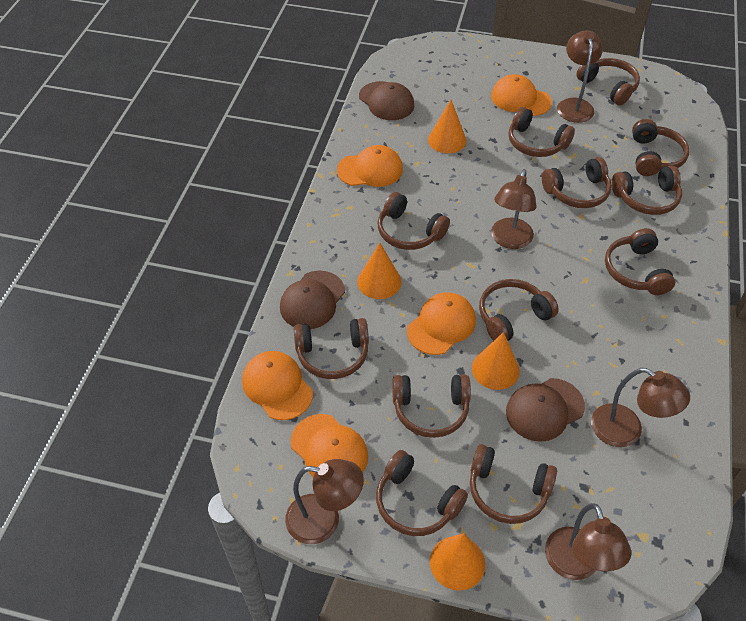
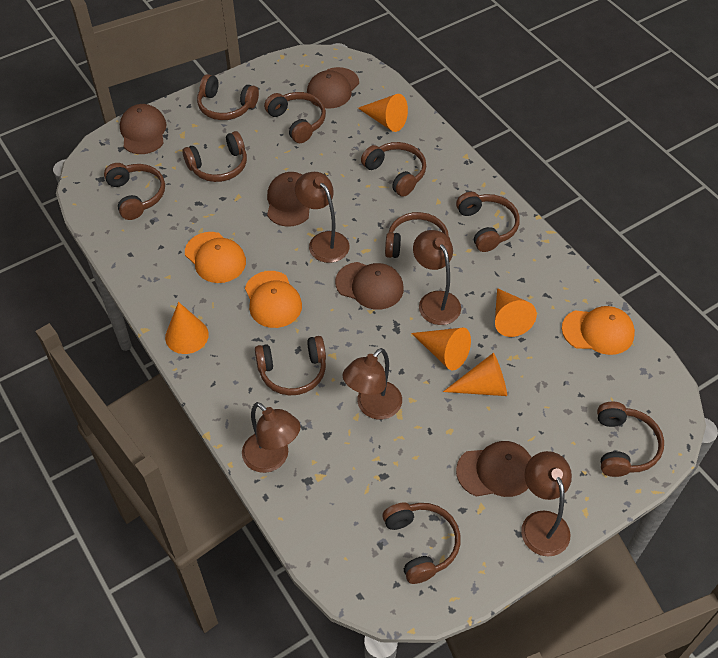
brown cap: [280,271,345,329] [359,81,414,120] [506,378,585,442] = 3 -> [120,104,167,154] [267,172,309,227] [307,67,359,109] [335,262,404,310] [456,441,532,497] = 5
brown headphones: [294,318,369,379] [376,450,468,536] [378,192,450,250] [392,374,471,438] [470,444,557,524] [479,279,559,341] [508,107,575,157] [542,157,612,208] [576,58,640,105] [605,228,675,295] [612,166,682,215] [632,119,690,176] = 12 -> [104,163,165,220] [182,131,247,182] [197,74,259,120] [255,336,326,395] [264,92,326,143] [361,142,426,197] [382,503,460,584] [385,212,450,258] [456,192,520,252] [597,402,664,477] = 10
orange cap: [242,351,313,420] [291,414,368,477] [337,145,403,187] [407,292,476,355] [491,74,552,116] = 5 -> [185,232,246,283] [245,271,302,328] [562,306,635,355] = 3
orange cone: [357,243,402,299] [428,100,466,153] [430,533,485,591] [472,332,520,390] = 4 -> [165,302,209,354] [358,94,408,132] [411,328,471,371] [443,353,507,396] [495,288,537,337] = 5

